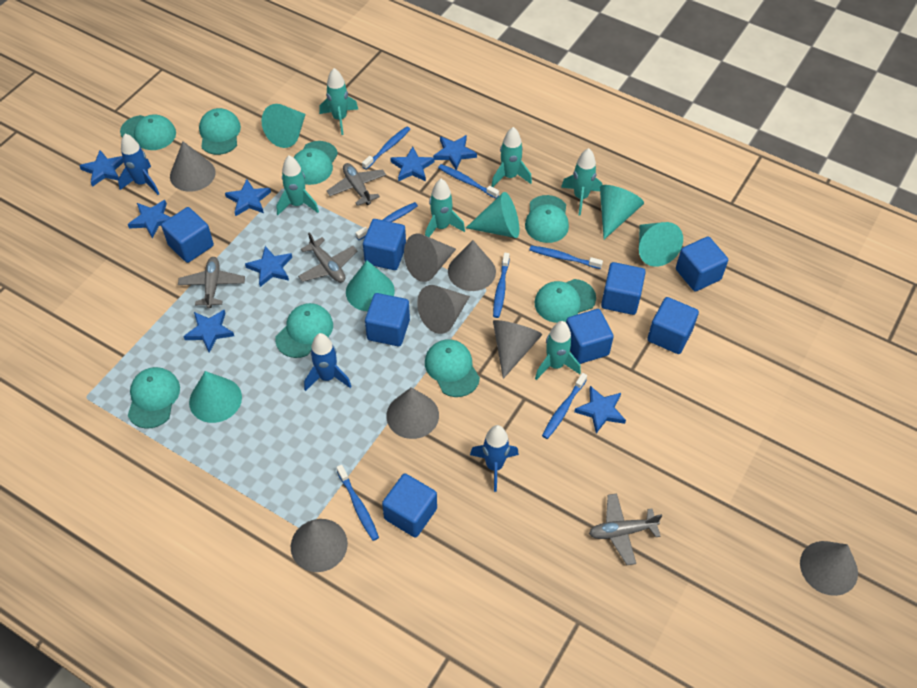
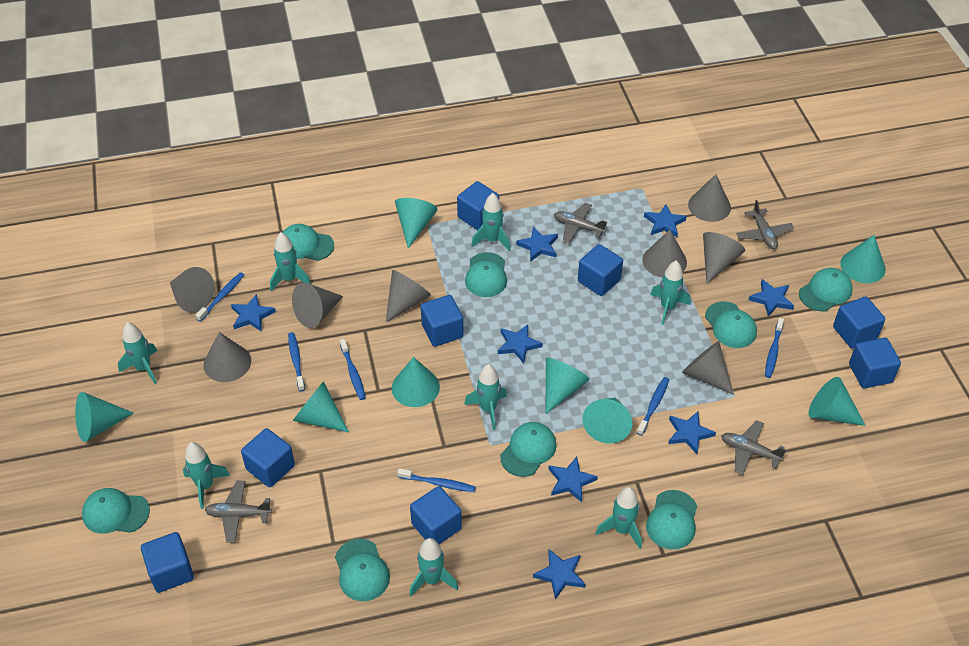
blue rocket: [118,134,159,195] [304,333,351,391] [470,425,519,492] = 3 -> none = 0
blue toothbrush: [336,465,379,541] [355,202,418,240] [362,127,411,170] [438,164,499,199] [493,253,510,318] [529,246,603,269] [542,373,587,439] = 7 -> [196,272,244,322] [288,332,305,391] [340,339,366,400] [397,468,476,492] [637,377,669,436] [765,318,784,378] = 6
turquoise cone: [189,371,242,423] [262,104,305,148] [346,260,395,311] [466,192,519,238] [600,185,644,239] [639,222,683,267] = 6 -> [75,392,134,442] [293,381,349,432] [392,357,440,407] [395,198,438,248] [546,358,590,414] [582,398,632,444] [809,377,866,426] [840,235,886,283] = 8
turquoise rocket: [277,155,319,215] [319,68,358,135] [425,179,465,237] [491,127,532,187] [535,321,581,380] [561,148,602,216] = 6 -> [118,322,157,384] [183,442,230,509] [270,232,311,291] [409,538,458,596] [464,364,507,430] [471,193,511,252] [596,487,642,549] [650,261,691,325] = 8

